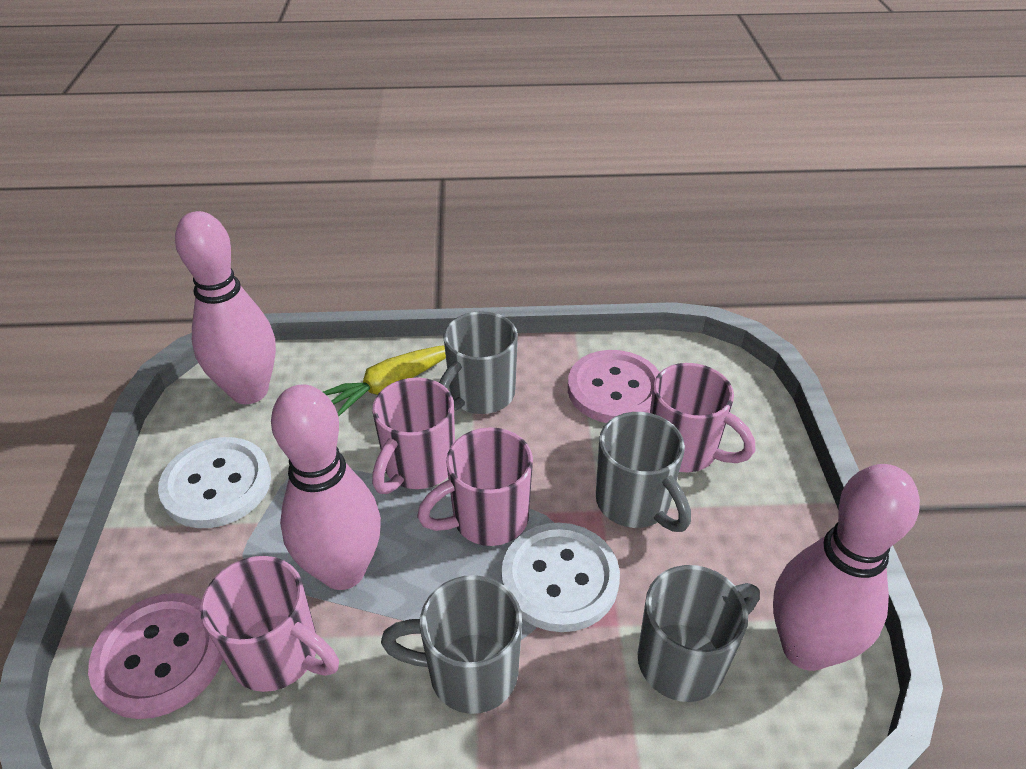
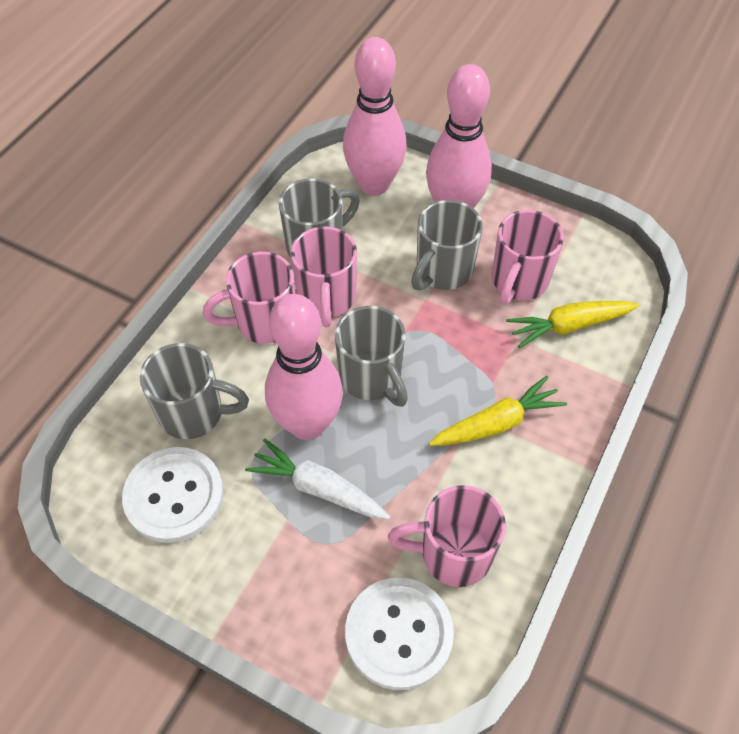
pink button: [88,593,223,719] [568,350,660,423] = 2 -> none = 0
white carrot: none = 0 -> [245,438,390,519] = 1
yellow carrot: [323,346,446,417] = 1 -> [429,376,567,446] [506,301,639,348] = 2

